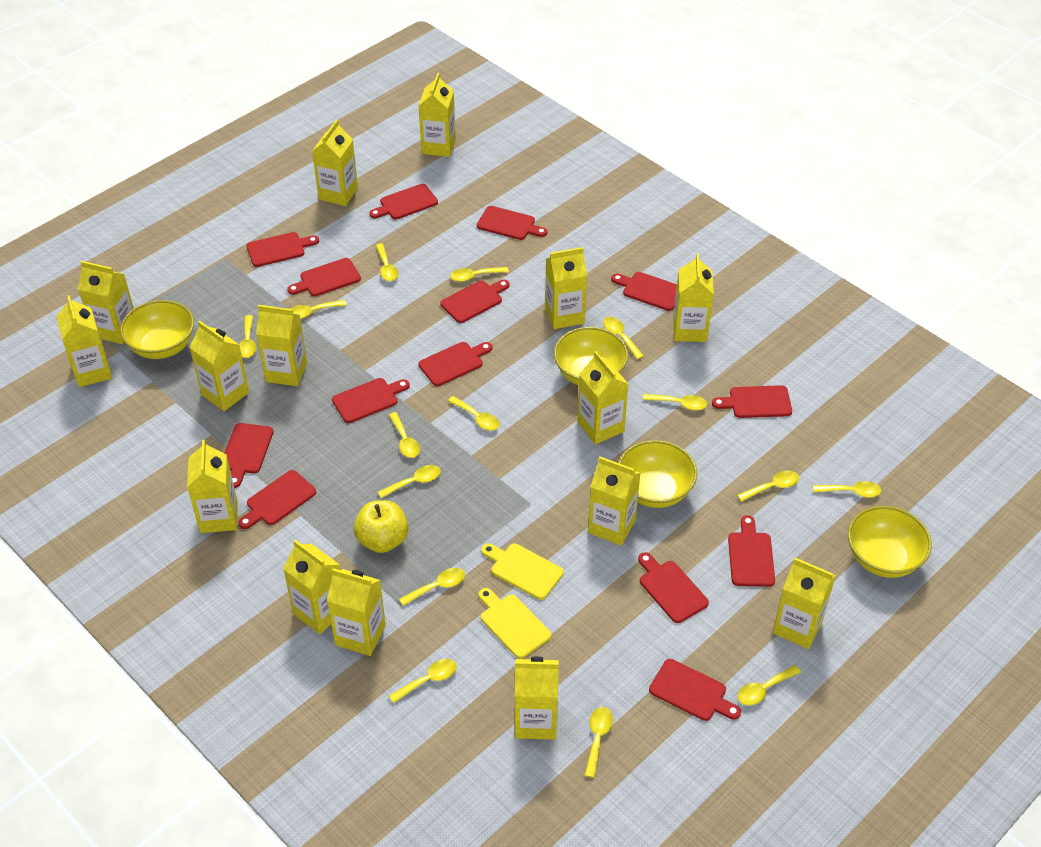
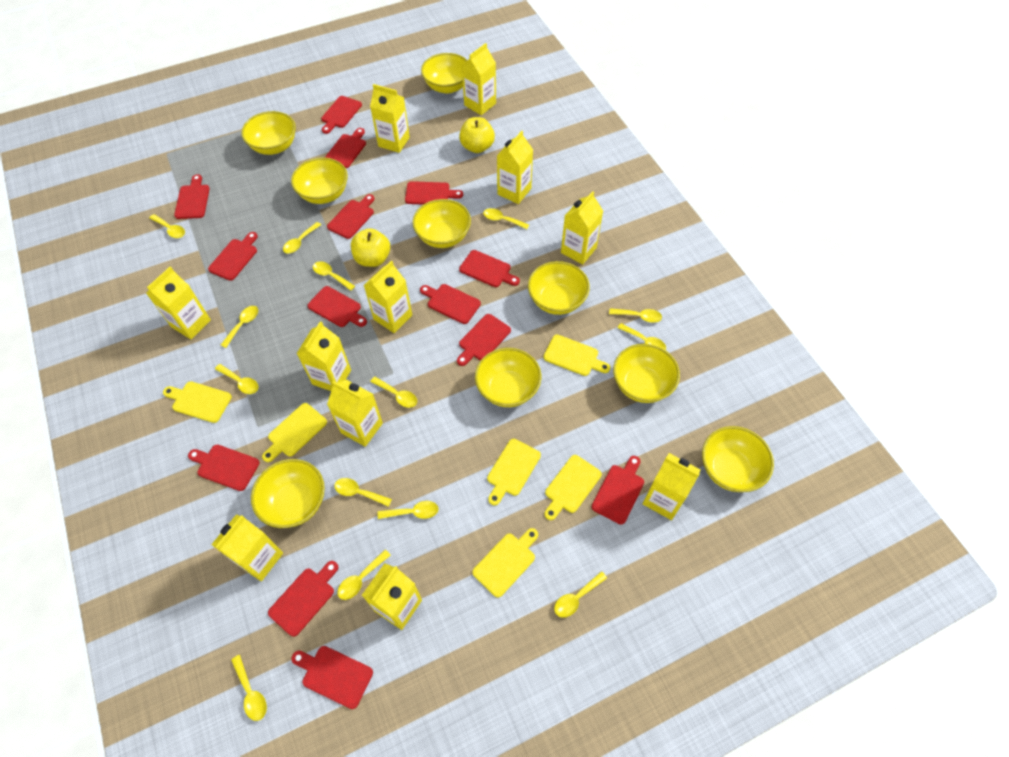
yellow apple: [354,500,408,553] = 1 -> [351,228,390,267] [459,117,495,153] = 2
yellow bowl: [120,300,194,359] [554,327,628,385] [618,440,697,508] [848,506,932,578] = 4 -> [241,111,296,155] [251,459,325,528] [291,158,348,204] [412,199,471,248] [421,53,467,94] [475,348,541,407] [528,261,590,315] [613,344,680,403] [702,426,774,492] = 9
yellow carton: [56,295,112,387] [78,261,134,344] [187,440,238,533] [189,321,249,411] [256,305,307,386] [283,540,340,634] [312,120,358,206] [327,568,386,656] [418,73,456,157] [515,656,559,740] [545,247,587,329] [577,351,628,444] [588,457,641,546] [673,253,714,342] [773,558,836,649] = 15 -> [146,267,211,339] [211,514,283,581] [297,321,351,391] [327,380,383,447] [362,563,422,630] [364,261,412,333] [370,84,410,153] [462,43,496,115] [497,131,533,204] [561,191,603,265] [643,453,701,520] = 11
yellow cutting board: [478,588,551,659] [481,544,564,600] = 2 -> [163,381,232,423] [262,403,327,462] [472,528,538,598] [487,439,541,505] [543,335,610,376] [545,455,602,520] = 6
yellow spoon: [239,315,257,358] [291,300,347,319] [376,243,398,281] [378,465,441,498] [389,412,420,458] [389,659,457,703] [399,568,465,606] [448,396,500,431] [450,267,509,282] [584,707,613,778] [603,317,644,360] [643,394,707,410] [737,470,799,502] [737,665,801,705] [813,481,882,498] = 15 -> [149,214,185,238] [215,364,258,394] [221,306,258,348] [231,655,267,721] [283,222,321,253] [313,261,355,291] [334,478,392,507] [337,549,391,600] [370,377,417,408] [378,501,439,519] [483,208,529,229] [554,571,607,618] [609,308,662,323] [617,323,666,350] = 14

